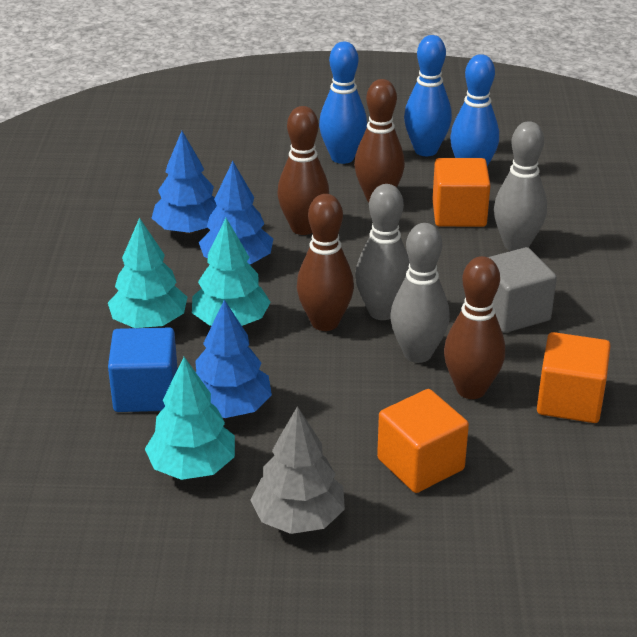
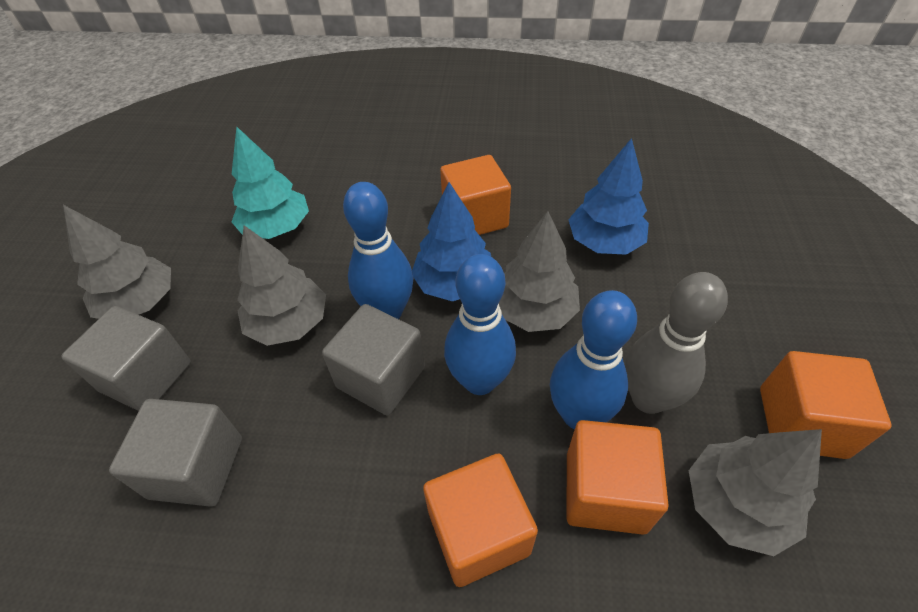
blue cube: [108,327,178,412] = 1 -> none = 0
blue tree: [152,131,217,234] [195,300,272,418] [199,161,273,264] = 3 -> [412,182,491,301] [568,138,649,255] = 2
brown bowling pin: [277,106,329,235] [297,194,354,331] [354,79,405,202] [444,256,505,399] = 4 -> none = 0
grey bowling pin: [355,184,410,320] [390,223,450,363] [494,121,547,251] = 3 -> [625,272,728,414] = 1
grey cube: [488,247,557,333] = 1 -> [61,306,191,411] [109,399,242,507] [322,304,425,415] = 3
grey tree: [250,406,345,534] = 1 -> [63,205,171,319] [237,225,326,346] [499,211,580,332] [689,429,822,556] = 4
orange cube: [377,389,469,493] [433,158,491,227] [537,332,611,423] = 3 -> [423,453,538,587] [440,155,511,235] [566,420,669,535] [760,351,891,459] = 4
turquoise tree: [108,218,187,328] [145,357,235,480] [192,218,271,326] = 3 -> [231,126,309,239] = 1

